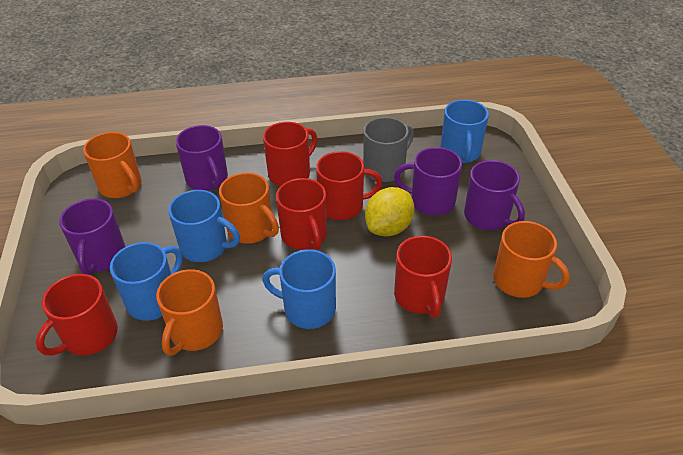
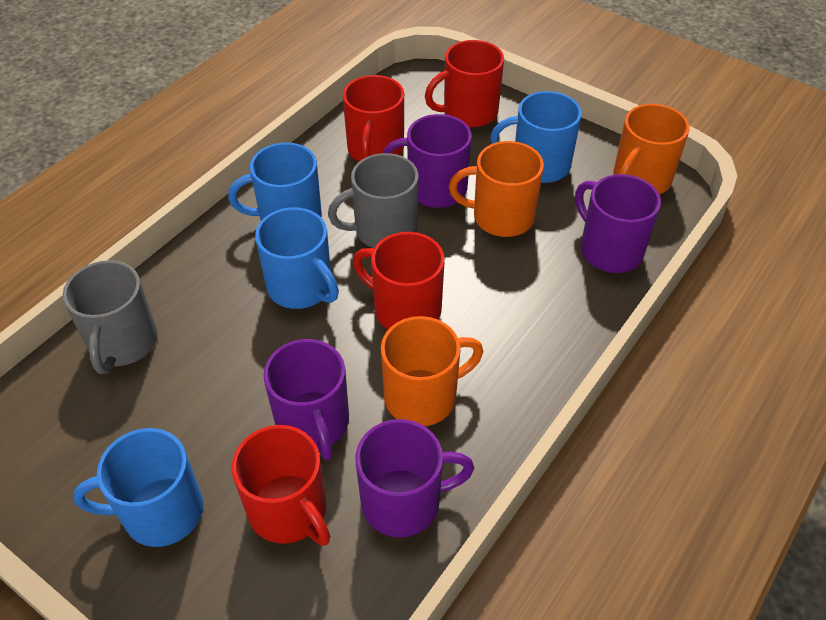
grey mug: [363,117,414,182] = 1 -> [63,260,158,374] [328,153,419,248] = 2
orange mug: [83,132,142,198] [156,269,223,355] [219,173,279,244] [493,221,570,298] = 4 -> [381,316,483,426] [449,141,544,237] [613,104,690,195] = 3
red mug: [36,274,118,356] [263,122,317,186] [276,178,327,250] [316,151,383,220] [394,235,452,318] = 5 -> [232,425,330,546] [343,75,404,162] [353,232,445,330] [425,40,504,127] = 4
yellow lemon: [365,187,415,236] = 1 -> none = 0

